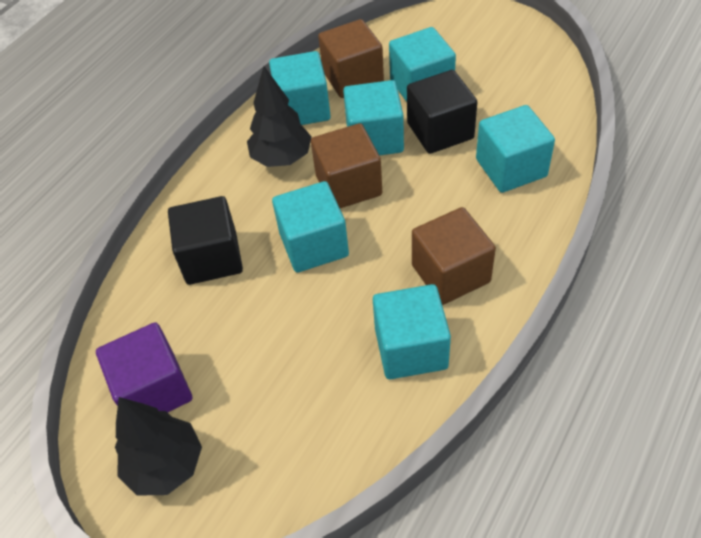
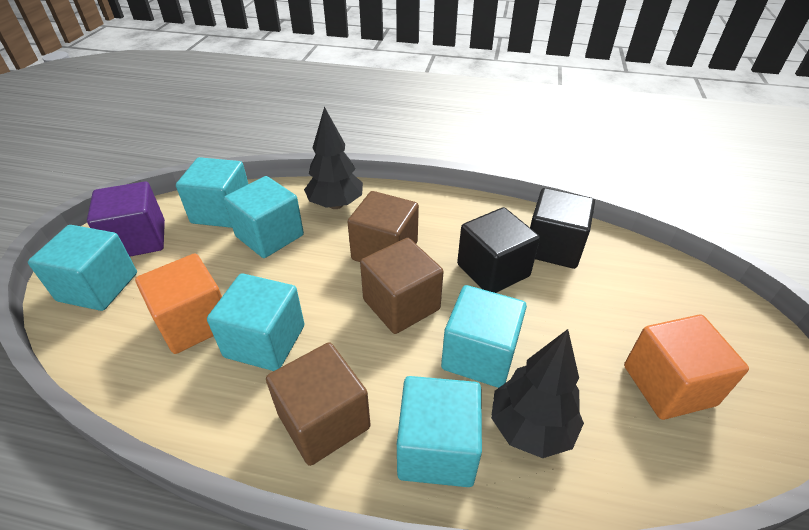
orange cube: none = 0 -> [135,254,222,354] [624,315,749,420] = 2

